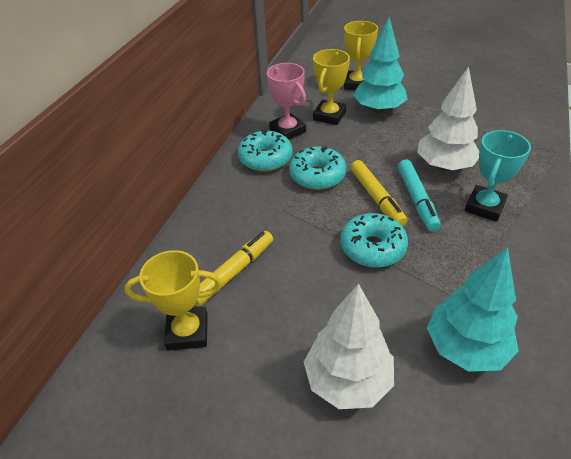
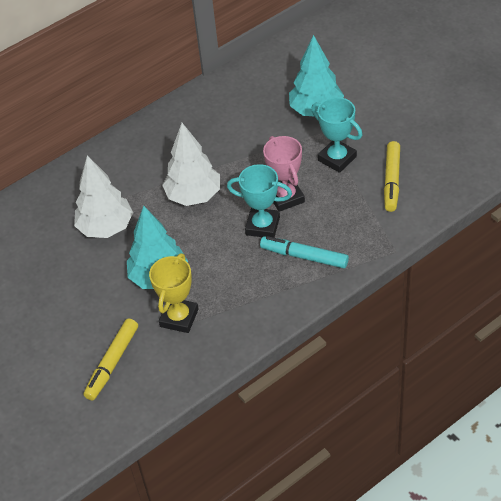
turquoise donut: [238,129,293,172] [289,146,347,190] [341,213,408,268] = 3 -> none = 0
turquoise trophy: [465,130,531,222] = 1 -> [227,164,292,238] [311,97,362,173] = 2
yellow trophy: [125,250,222,351] [313,49,350,125] [344,21,378,90] = 3 -> [149,253,198,333] = 1

